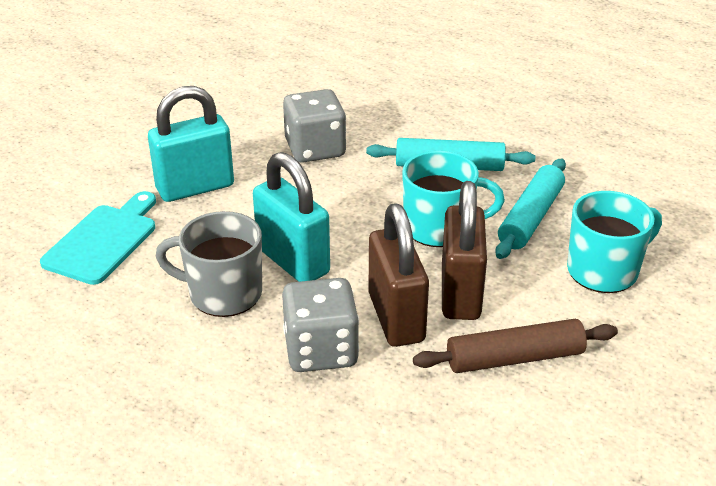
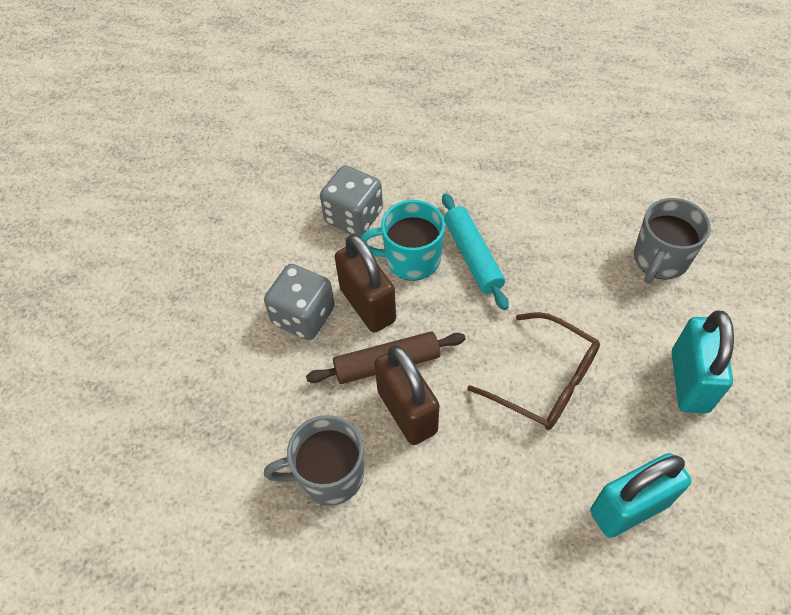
brown glasses: none = 0 -> [467,312,600,430] = 1
grey mug: [156,211,262,317] = 1 -> [264,415,364,506] [634,198,711,284] = 2
turquoise cutting board: [40,191,156,285] = 1 -> none = 0
turquoise mug: [402,151,505,247] [567,191,662,293] = 2 -> [360,200,445,281] = 1
turquoise rolling pin: [366,138,535,171] [495,159,566,259] = 2 -> [442,193,508,310] = 1

